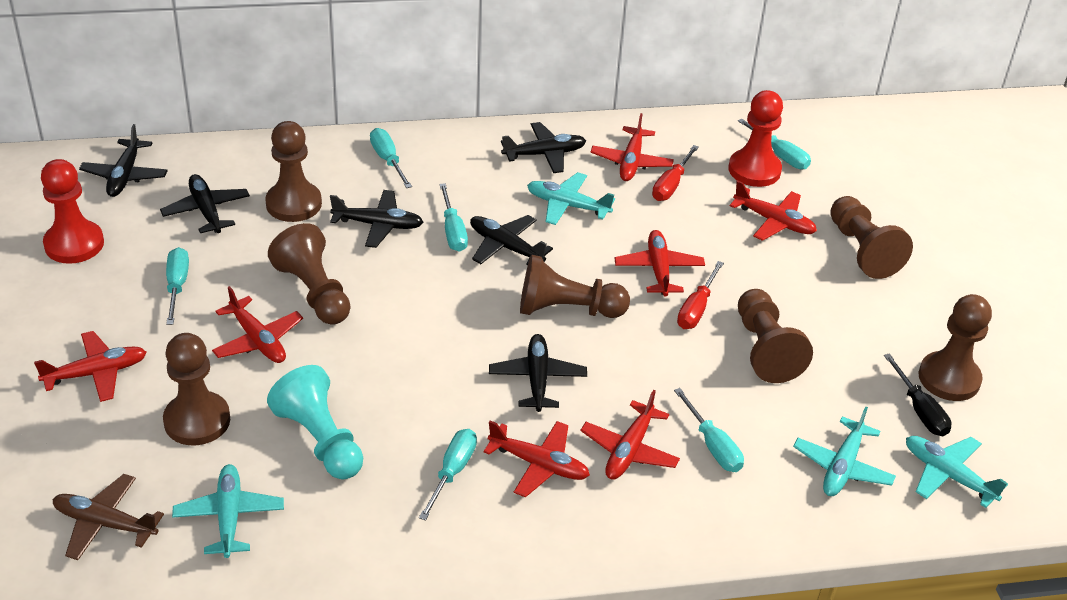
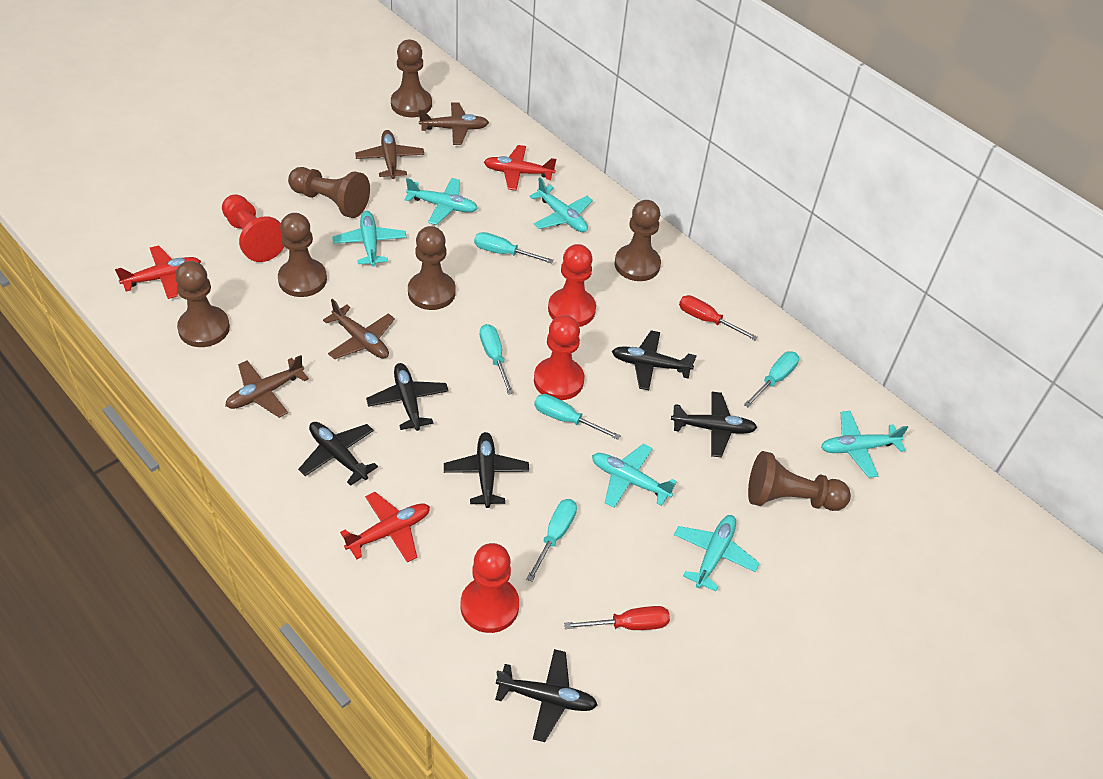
black screwdriver: [884,353,952,436] = 1 -> none = 0
brown plane: [52,474,164,560] = 1 -> [225,355,309,418] [323,299,395,359] [355,130,424,179] [418,102,489,145] = 4
red pawn: [41,159,104,264] [729,90,783,187] = 2 -> [222,194,284,262] [460,543,519,633] [534,315,584,400] [548,244,596,327] = 4
red plane: [34,331,147,402] [212,286,303,363] [483,421,590,497] [580,390,680,479] [590,113,674,181] [614,230,705,297] [730,180,817,241] = 7 -> [115,245,201,299] [340,492,430,563] [484,145,556,191] = 3
turquoise pawn: [267,365,363,479] = 1 -> none = 0
turquoise plane: [172,464,284,558] [527,172,615,225] [793,406,896,496] [906,436,1008,508] = 4 -> [332,211,406,266] [404,178,478,225] [529,177,593,232] [592,444,677,508] [674,515,760,592] [821,411,908,478] = 6
turquoise screwdriver: [166,247,189,325] [370,128,412,188] [419,429,477,521] [439,183,468,252] [674,388,744,472] [738,119,811,170] = 6 -> [474,232,554,264] [480,324,514,395] [526,499,577,582] [534,394,621,440] [744,351,799,408] = 5

